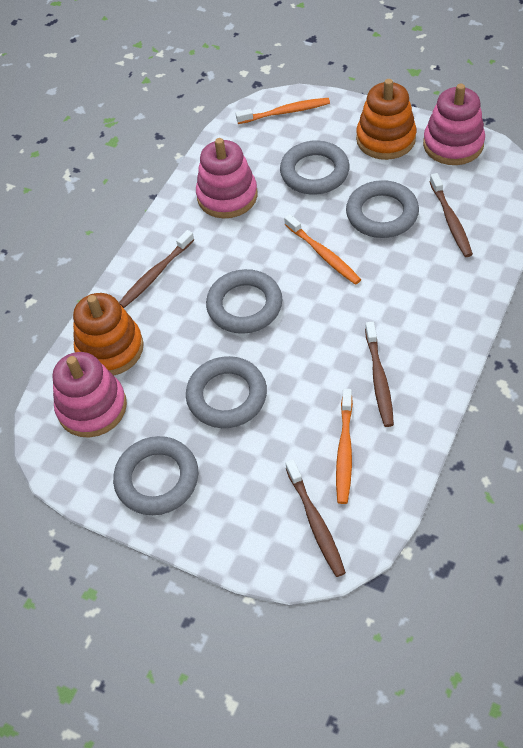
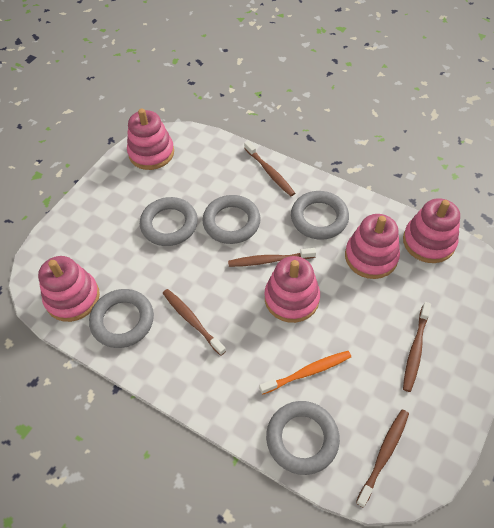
brown toothbrush: [119,230,194,308] [286,459,346,577] [365,322,394,427] [429,173,473,257] = 4 -> [163,289,226,356] [228,248,316,267] [244,141,295,196] [356,409,409,508] [403,302,431,392] = 5
orange stacking toy: [73,293,144,376] [356,79,416,160] = 2 -> none = 0
orange toothbrush: [236,98,330,124] [284,214,361,285] [336,389,353,504] = 3 -> [259,351,351,395] = 1
pink stacking toy: [53,352,127,438] [196,138,258,218] [423,84,485,165] = 3 -> [38,256,100,322] [127,109,174,170] [265,256,320,323] [345,214,400,279] [403,198,460,263] = 5

